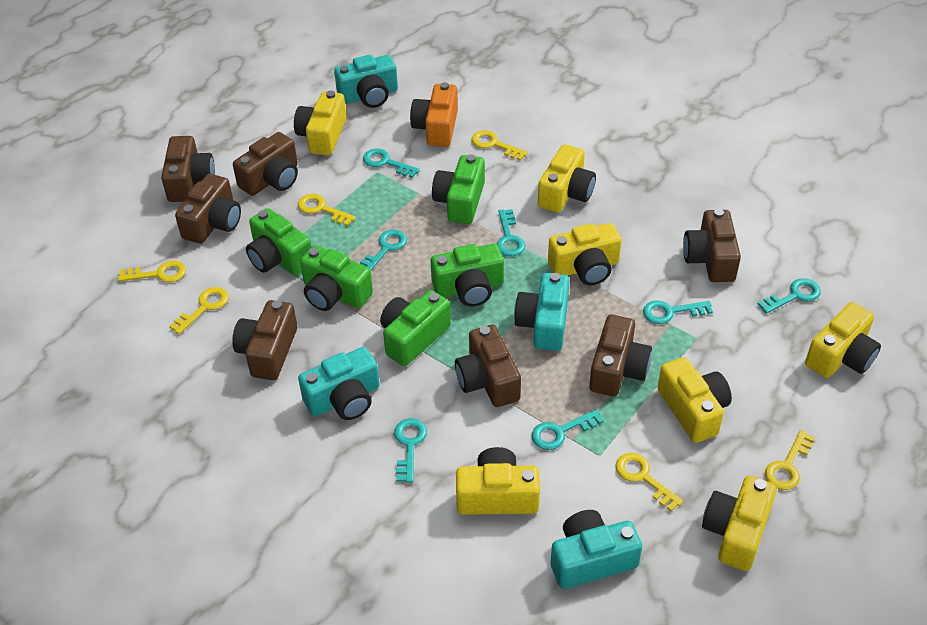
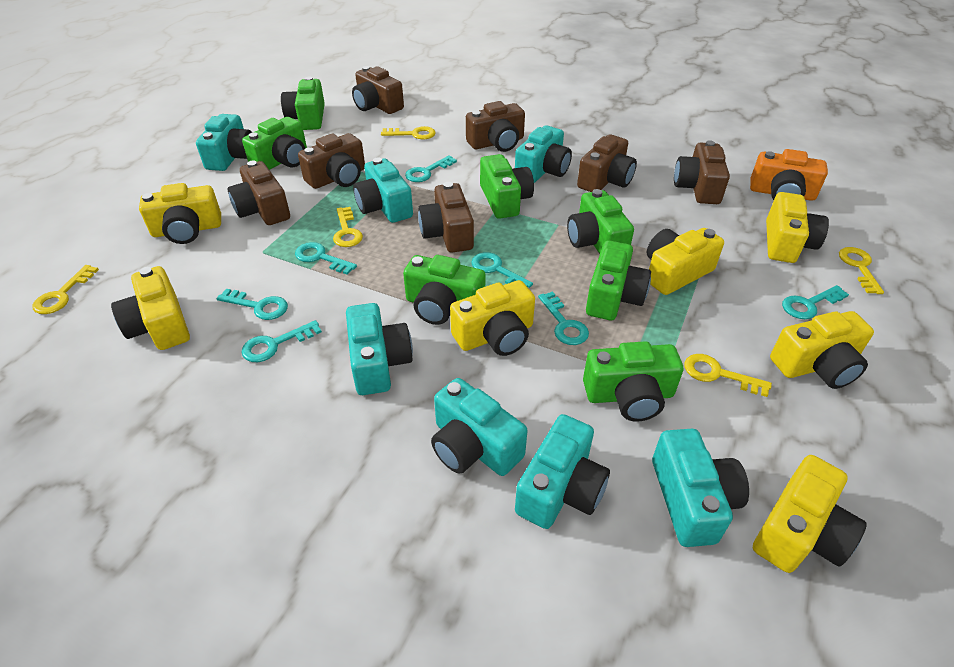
green camera: [246,208,312,275] [300,245,373,311] [380,290,451,366] [431,244,504,307] [432,154,485,224] = 5 -> [242,117,307,170] [281,77,325,130] [403,255,485,325] [480,154,534,219] [567,189,634,254] [583,341,683,421] [586,240,651,321] = 7
turquoise camera: [298,347,380,420] [334,55,398,108] [514,273,570,351] [551,510,642,589] = 4 -> [196,114,253,171] [346,303,413,395] [353,158,413,223] [431,378,527,476] [515,125,572,183] [515,414,610,529] [652,429,749,547] = 7
yellow key: [118,260,186,283] [169,287,229,334] [298,194,356,226] [472,130,528,161] [616,453,683,511] [765,430,815,490] = 6 -> [33,265,99,314] [333,207,363,247] [381,126,436,139] [684,354,772,397] [839,247,884,294] = 5

